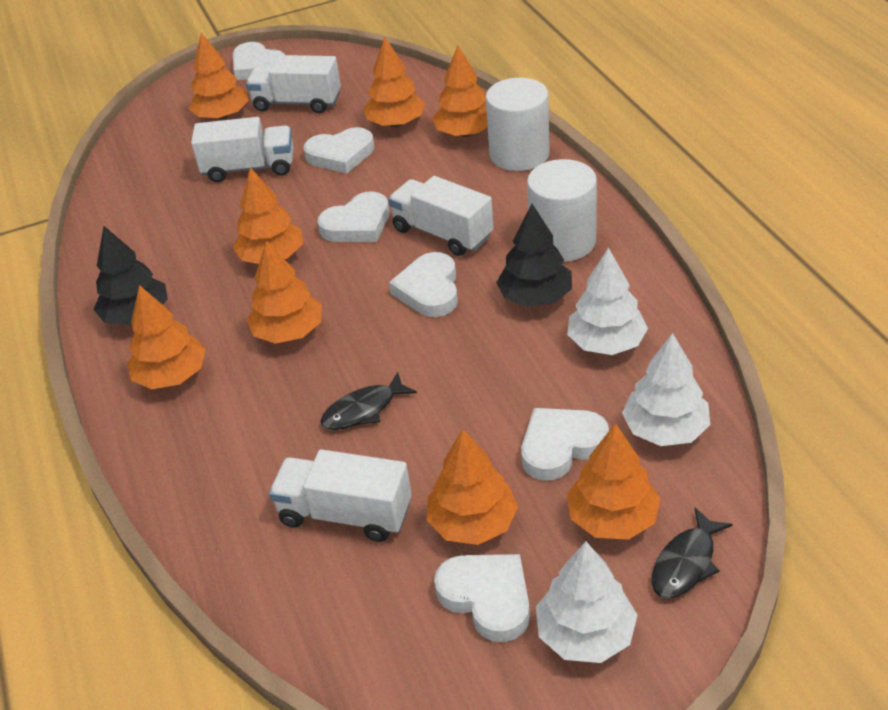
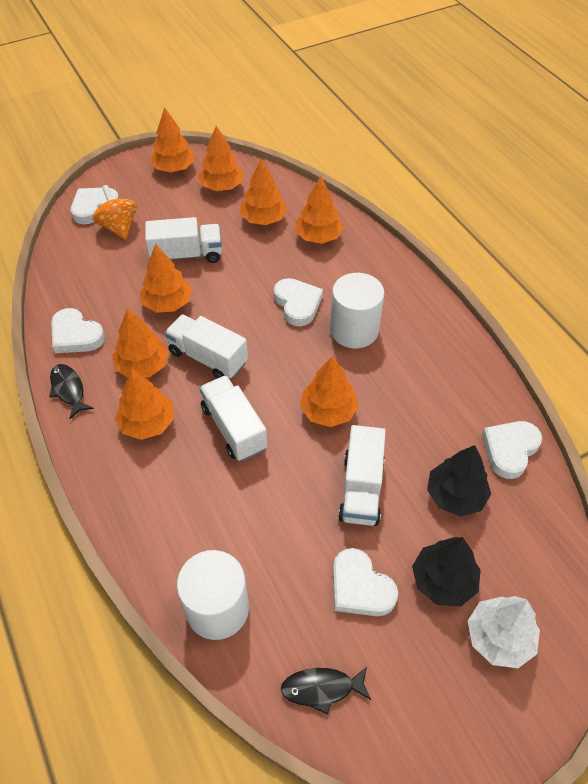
orange spinning top: none = 0 -> [93,185,137,240] = 1
white heart: [233,42,285,80] [304,127,374,174] [318,191,389,242] [389,252,458,317] [434,554,530,642] [521,408,609,481] = 6 -> [51,308,105,353] [71,188,119,224] [274,278,323,326] [333,548,398,616] [482,421,542,479] = 5
white tree: [536,542,637,663] [567,248,648,355] [622,333,710,446] = 3 -> [468,596,540,668] = 1

